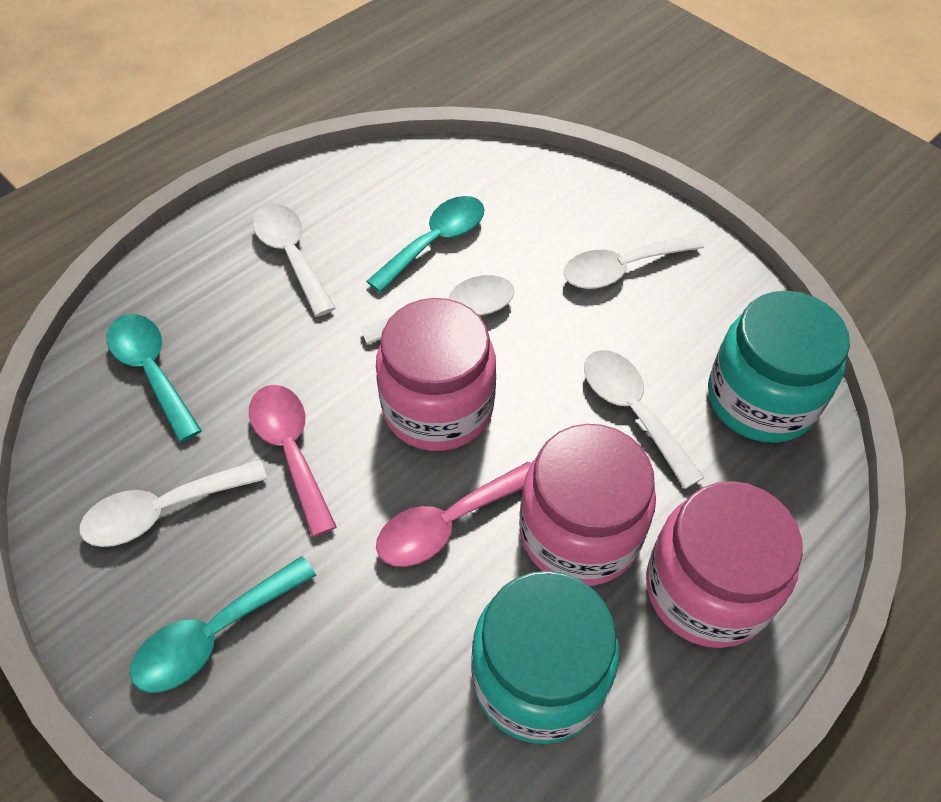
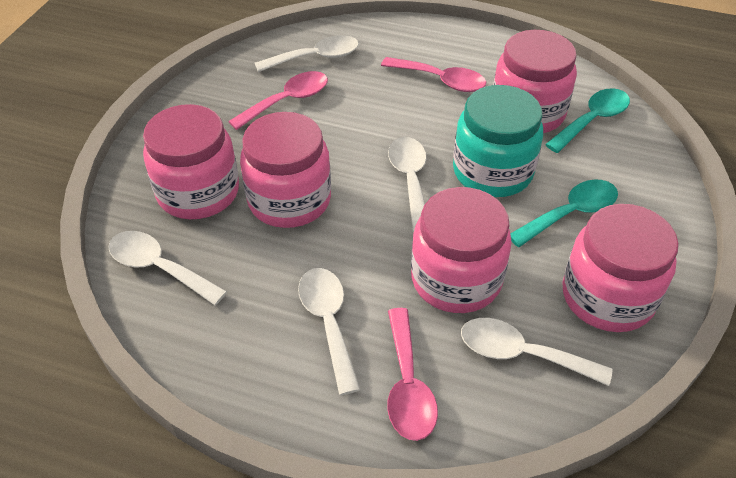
pink jar: [376,298,496,451] [519,424,656,586] [646,481,803,648] = 3 -> [143,104,239,219] [240,112,331,228] [411,187,512,313] [493,30,577,133] [562,204,679,332] = 5
pink spoon: [249,385,337,537] [376,462,531,567] = 2 -> [228,71,328,130] [381,57,486,92] [387,308,438,441] = 3
turquoise jar: [471,571,619,744] [708,291,850,443] = 2 -> [453,85,543,197] = 1
turquoise spoon: [107,314,202,442] [130,556,316,693] [366,196,485,293] = 3 -> [510,179,618,247] [545,88,630,153] = 2

